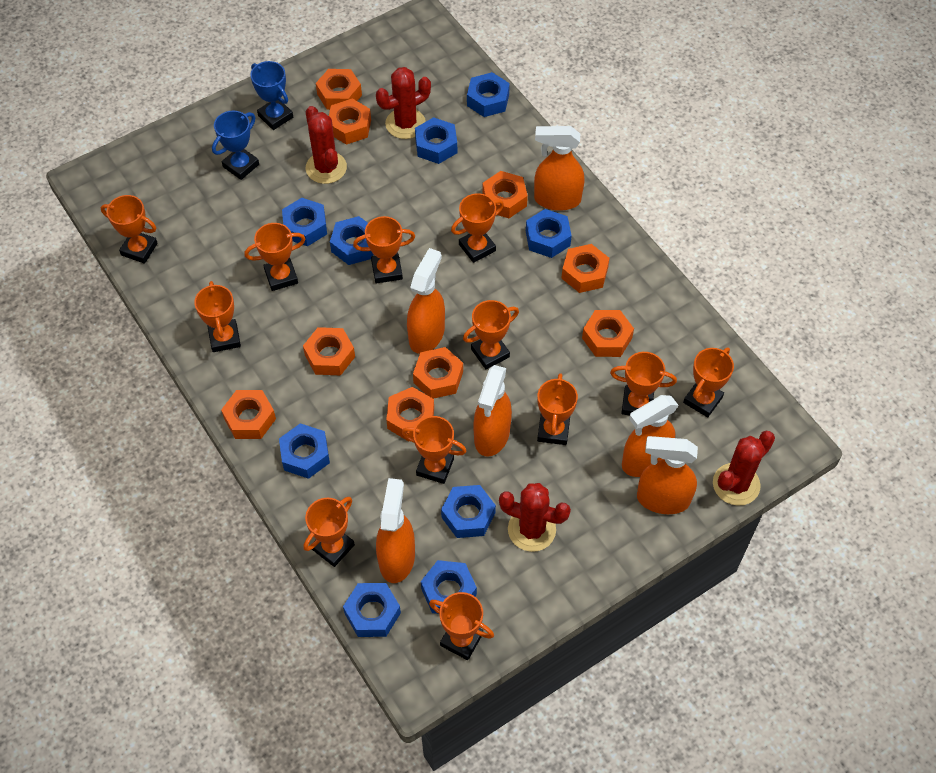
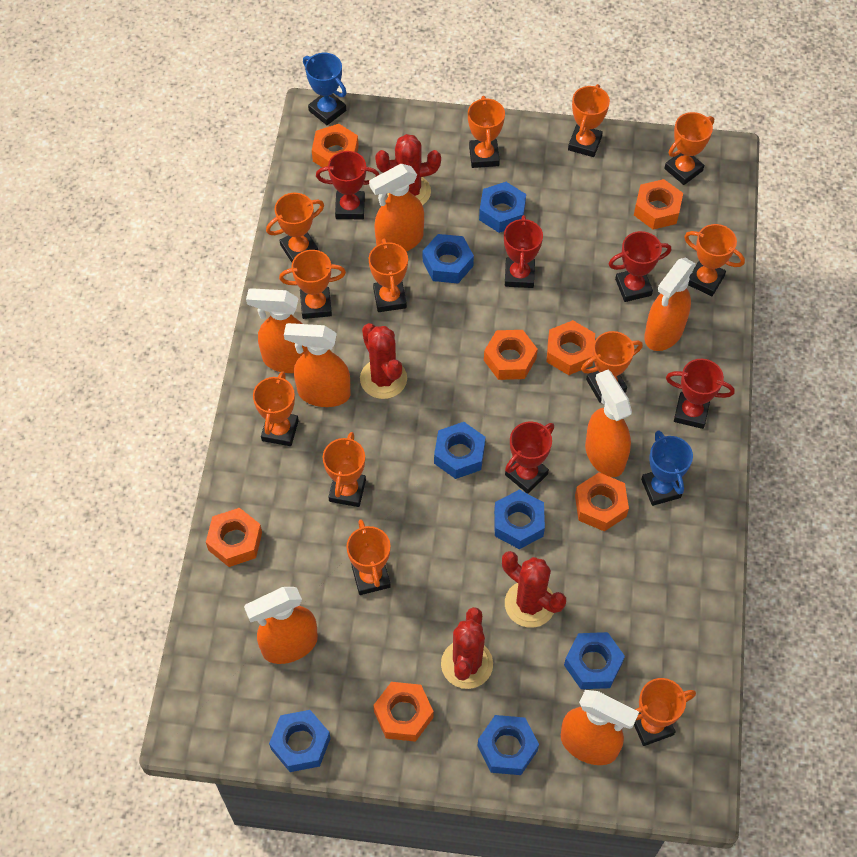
blue nut: [279,423,330,479] [282,198,327,246] [330,216,373,265] [343,583,401,637] [415,117,457,164] [421,560,477,614] [441,485,496,538] [467,72,510,117] [526,209,572,258] = 9 -> [269,710,331,772] [423,234,474,283] [434,422,485,479] [478,715,539,775] [479,182,526,233] [494,490,545,549] [564,632,625,689] = 7
orange nut: [221,390,276,439] [303,327,355,375] [316,69,362,110] [329,99,371,145] [386,387,434,441] [413,347,463,399] [482,171,528,218] [561,244,610,293] [582,310,634,357] = 9 -> [206,508,262,567] [312,124,359,171] [373,682,433,742] [484,330,538,380] [546,320,595,375] [575,473,629,531] [634,179,683,229] = 7
orange spray bottle: [376,478,415,583] [407,248,445,354] [473,365,512,457] [534,126,584,211] [622,395,679,477] [637,436,698,514] = 6 -> [244,587,318,664] [246,288,308,373] [284,323,350,407] [369,164,424,252] [561,690,639,765] [585,370,632,477] [644,258,696,351] = 7
red trophy: none = 0 -> [316,151,379,219] [504,215,543,288] [505,422,554,494] [609,231,671,302] [666,359,735,429] = 5

